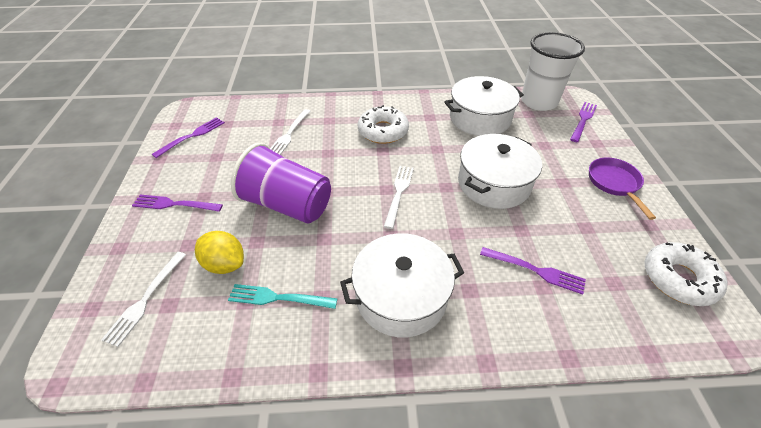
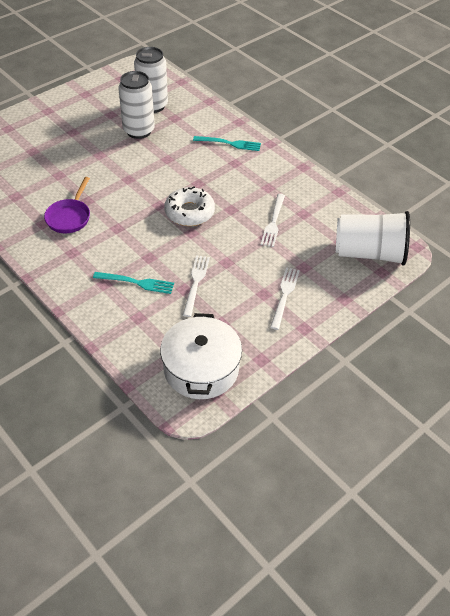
purple cup: [231,143,331,224] = 1 -> none = 0
purple fork: [132,195,223,212] [152,117,225,158] [480,247,586,295] [570,102,597,142] = 4 -> none = 0
turquoise fork: [228,284,338,309] = 1 -> [93,272,174,294] [193,136,261,151] = 2
white can: none = 0 -> [118,71,155,139] [134,47,168,113] = 2
white donut: [358,105,409,144] [645,242,728,306] = 2 -> [164,186,215,226] = 1
white pot: [340,233,464,338] [444,76,524,136] [458,134,542,209] = 3 -> [160,313,242,399] = 1
yellow lemon: [195,231,244,274] = 1 -> none = 0

